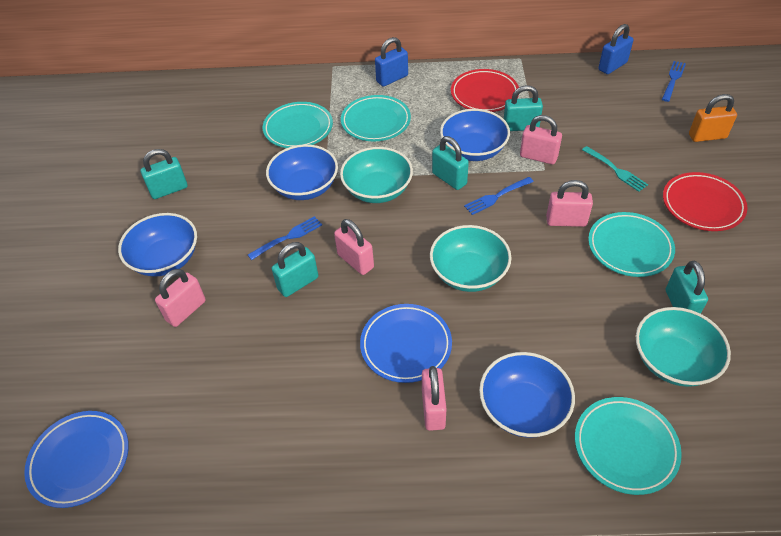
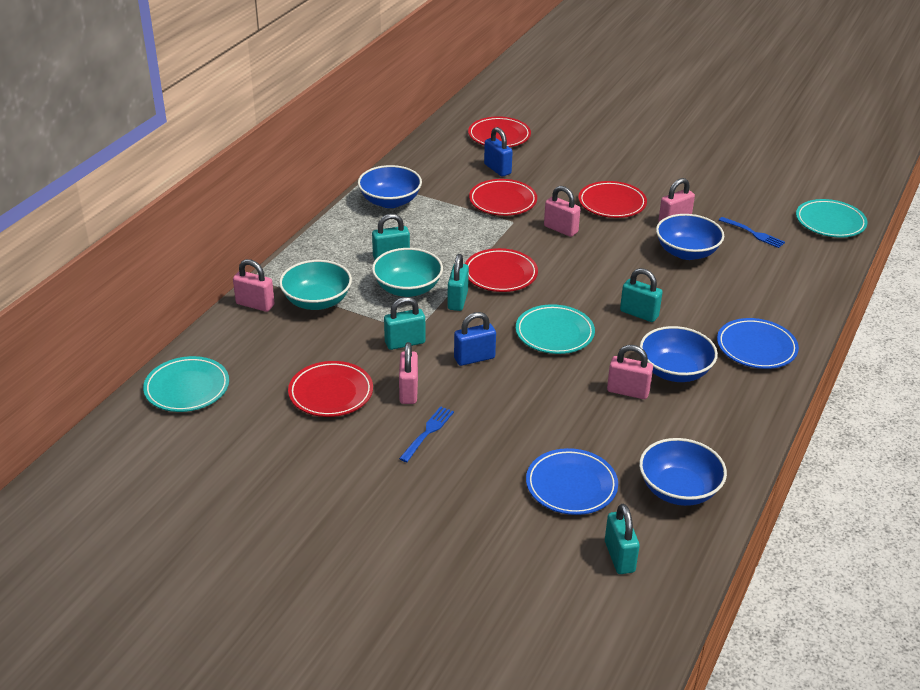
blue fork: [248,216,322,260] [464,177,534,215] [662,61,686,102] = 3 -> [399,406,454,462] [719,217,785,248] = 2
orange padlock: [689,94,737,142] = 1 -> none = 0
red plate: [451,69,519,112] [663,172,748,231] = 2 -> [288,361,373,417] [465,248,538,292] [468,116,531,147] [469,179,537,216] [578,181,647,218] = 5
turquoise bowl: [340,147,413,203] [430,225,511,292] [636,307,731,387] = 3 -> [279,260,352,310] [372,248,443,297] = 2
turquoise fork: [582,146,648,192] = 1 -> none = 0
turquoise plate: [263,102,333,148] [341,95,411,142] [575,397,682,495] [588,212,675,277] = 4 -> [143,356,229,412] [516,304,595,354] [796,199,867,238] = 3

